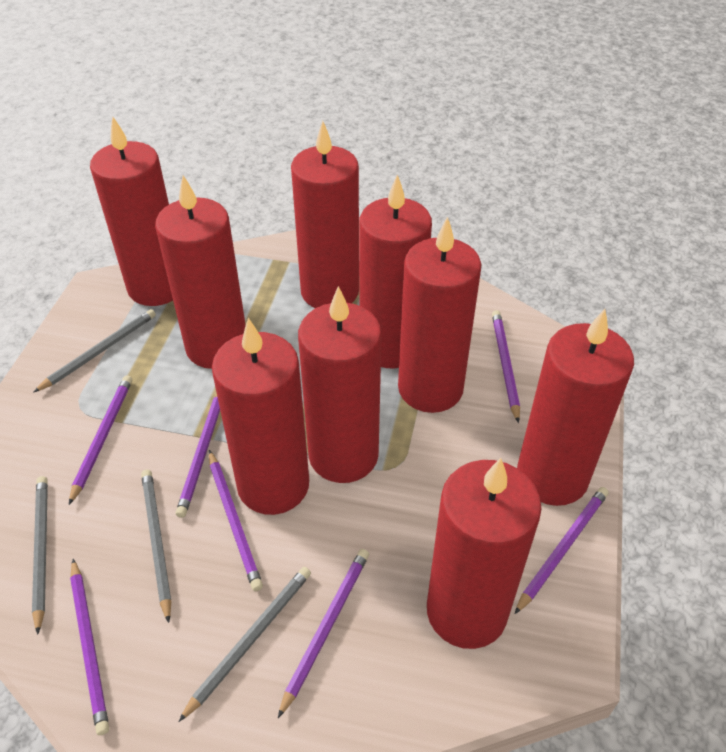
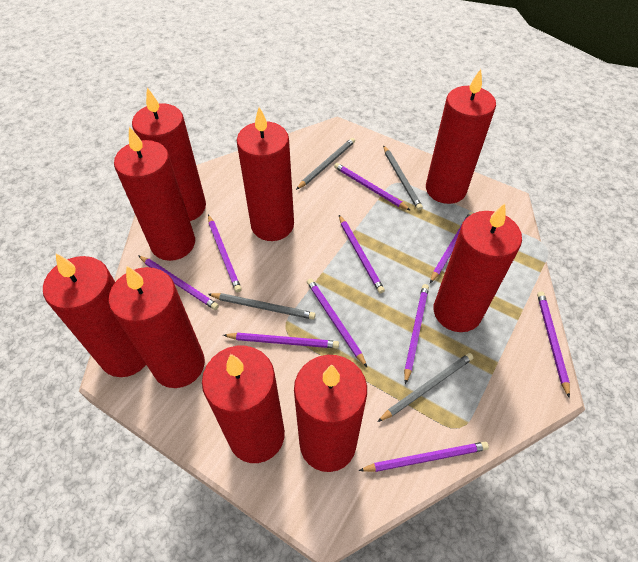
purple pencil: [69,375,132,505] [70,559,109,735] [176,394,220,518] [209,450,263,591] [278,549,369,718] [492,310,520,423] [515,487,609,614] = 7 -> [138,255,219,310] [208,214,242,293] [223,333,339,349] [307,278,367,367] [334,163,411,211] [339,215,385,294] [358,442,489,472] [404,284,429,384] [430,212,473,283] [537,291,570,398] = 10

